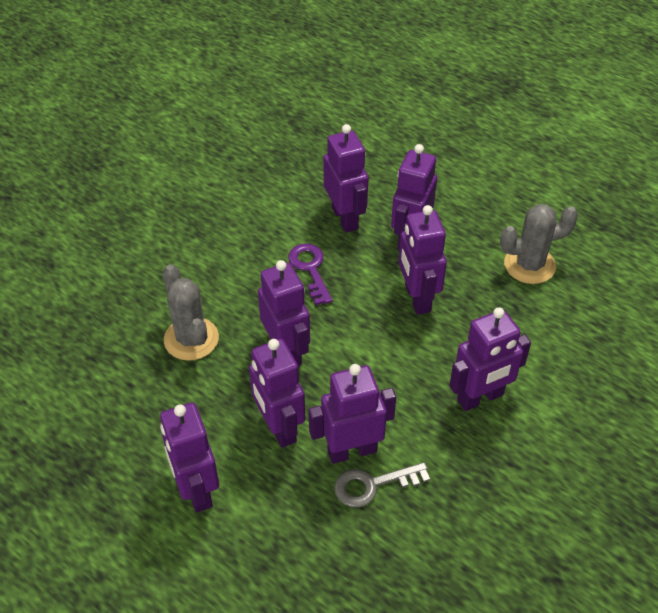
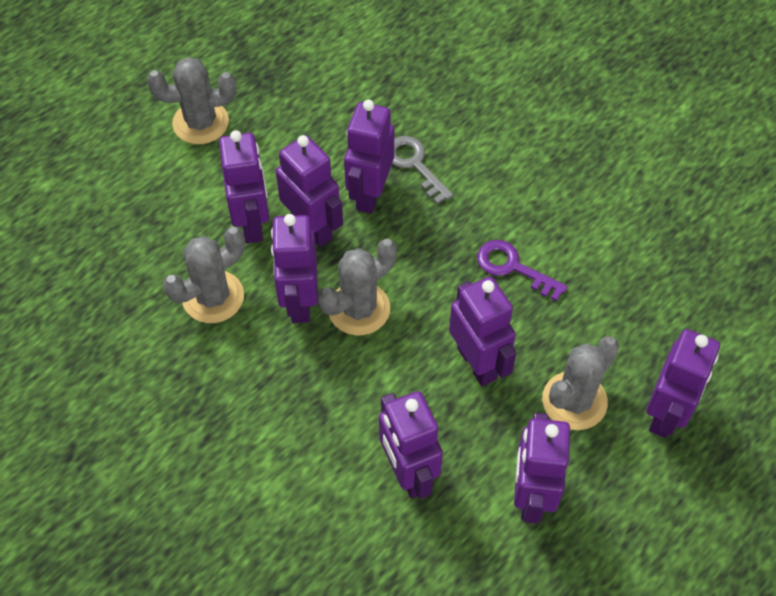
grey cactus: [163,264,219,361] [500,204,578,284] = 2 -> [147,57,236,144] [163,227,245,323] [318,239,397,335] [542,336,620,430] = 4

